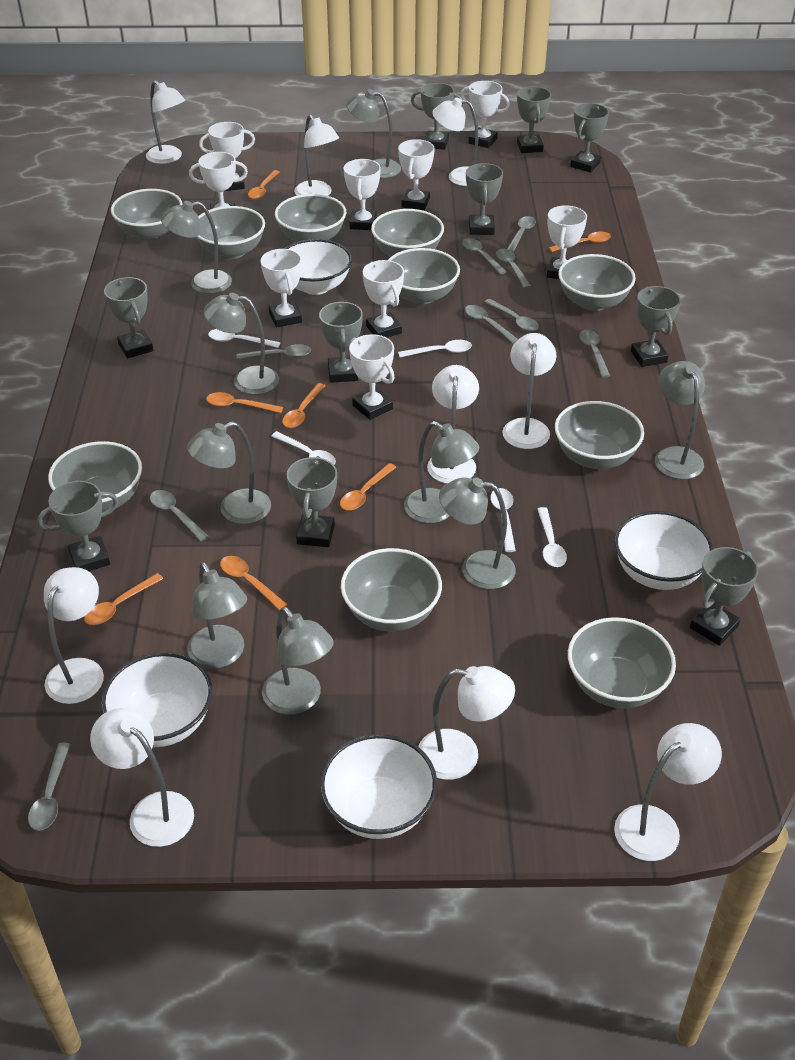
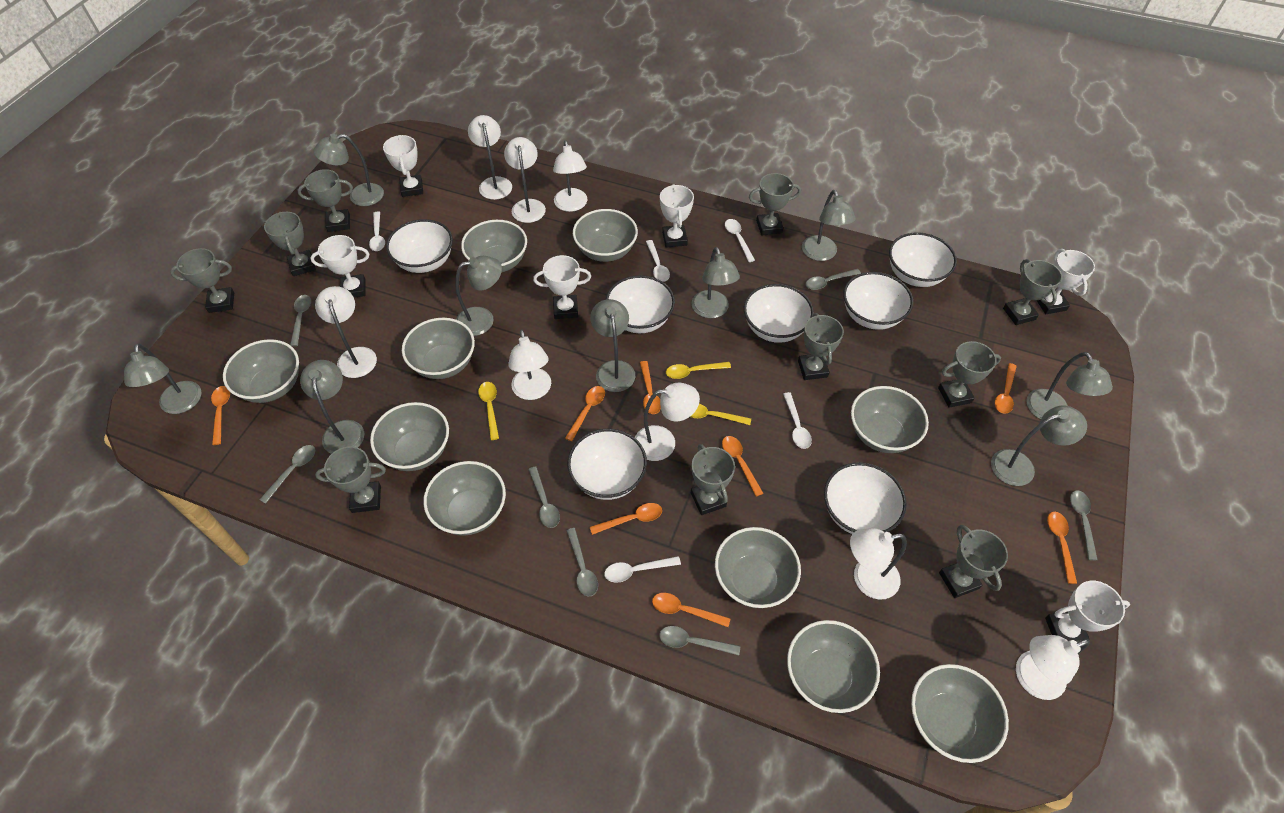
grey spoon: [28,743,70,831] [150,490,209,541] [237,344,311,360] [462,238,507,275] [465,305,518,343] [485,299,539,331] [496,249,531,289] [507,216,536,253] [579,329,610,378] = 9 -> [259,445,315,504] [290,295,311,346] [528,466,560,528] [566,528,598,596] [659,626,740,655] [805,269,861,290] [1070,490,1098,560] = 7
orange spoon: [84,573,164,625] [206,392,283,413] [220,556,287,611] [248,170,279,199] [282,383,325,428] [340,463,396,511] [549,232,611,252] = 7 -> [211,386,230,445] [565,386,605,441] [590,503,662,535] [640,361,661,414] [652,593,731,627] [722,436,763,497] [995,363,1017,414] [1047,511,1077,584] = 8
white bowl: [101,652,212,747] [284,239,352,295] [320,734,437,839] [614,511,713,590] = 4 -> [386,219,453,273] [567,429,647,500] [606,275,675,333] [744,284,814,343] [824,462,907,534] [843,272,913,330] [889,232,957,287] = 7
white lamp: [44,567,104,704] [90,708,194,847] [146,80,185,164] [294,115,339,196] [418,666,515,780] [427,365,479,484] [432,97,479,186] [502,333,556,449] [614,723,722,861] = 9 -> [315,286,377,378] [468,115,512,200] [504,137,546,223] [508,329,551,400] [553,141,587,212] [635,383,700,461] [850,528,907,599] [1016,635,1090,700] = 8
white trophy: [189,152,248,209] [199,122,255,191] [261,249,302,327] [344,159,381,230] [349,334,395,420] [363,260,404,338] [398,139,435,210] [461,81,510,148] [547,205,587,279] = 9 -> [310,235,369,298] [383,135,423,197] [533,255,591,319] [660,184,694,248] [1036,249,1095,314] [1045,581,1130,642] = 6
yellow spoon: none = 0 -> [478,382,499,440] [666,362,731,379] [690,404,751,425] = 3

